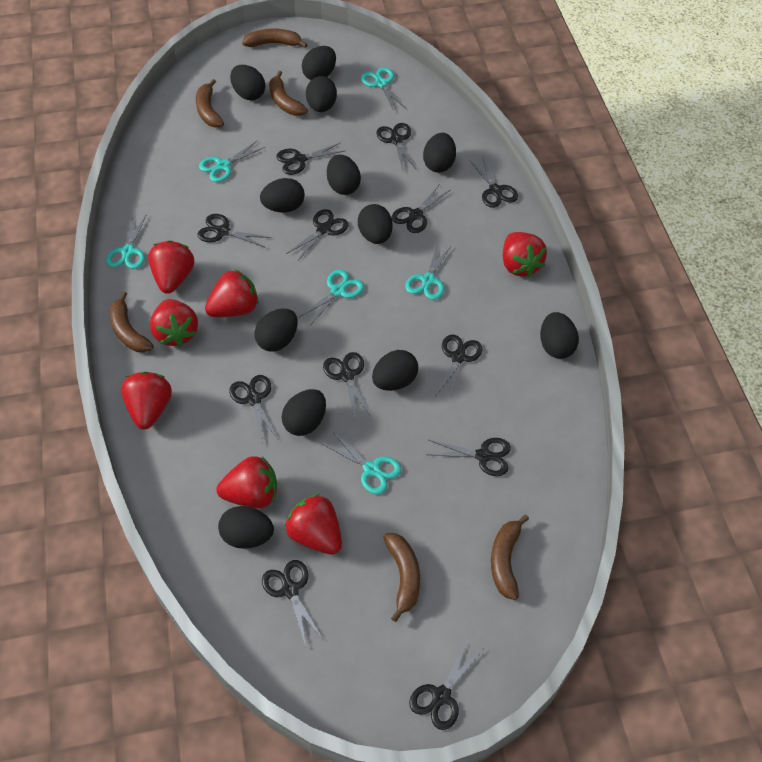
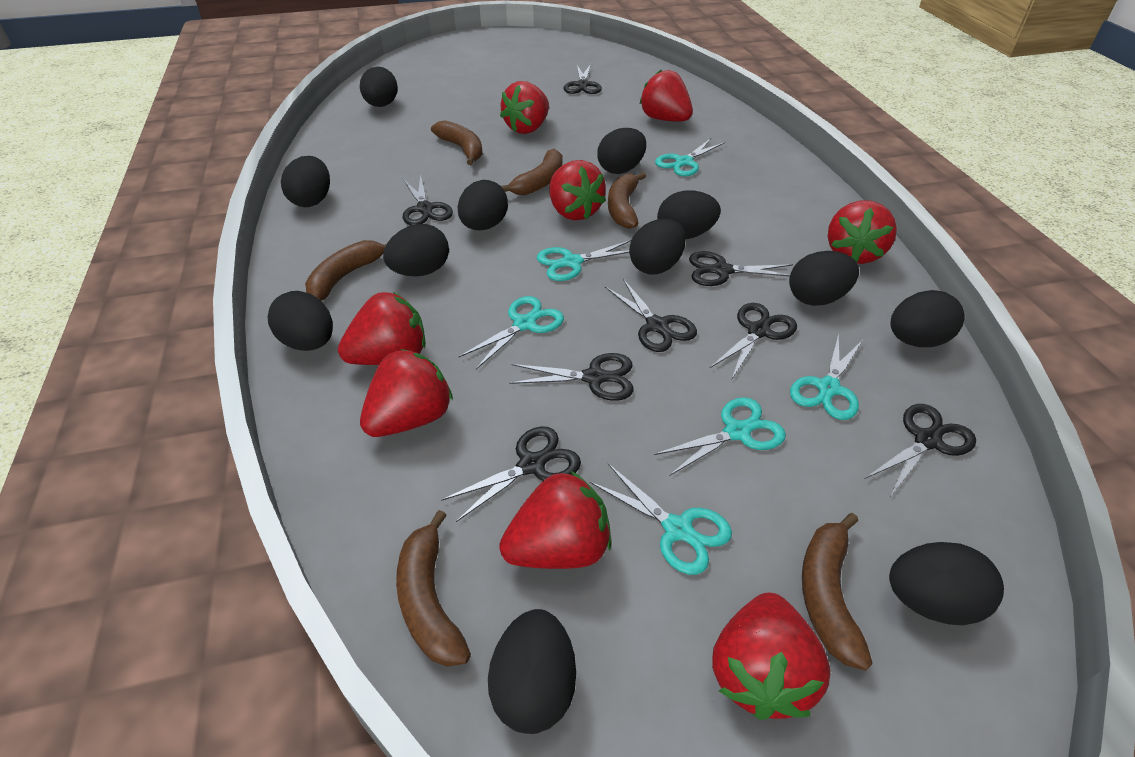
black scissors: [198,214,271,248] [229,375,278,444] [262,560,323,646] [276,143,345,175] [286,209,349,262] [323,352,370,418] [376,123,416,170] [392,185,450,233] [409,639,484,730] [426,438,511,476] [436,335,482,398] [470,156,518,208] = 12 -> [403,174,453,225] [441,426,581,522] [509,353,634,401] [564,64,602,94] [605,279,697,352] [689,251,793,286] [710,303,797,379] [865,404,976,497] = 8
red strawberry: [121,372,172,429] [148,240,194,294] [150,299,198,347] [205,270,258,317] [216,456,277,508] [285,494,342,555] [503,232,547,278] = 7 -> [338,292,425,365] [360,349,453,437] [499,471,611,569] [500,81,549,134] [549,160,606,220] [640,69,693,122] [712,592,830,720] [828,200,897,264] = 8

